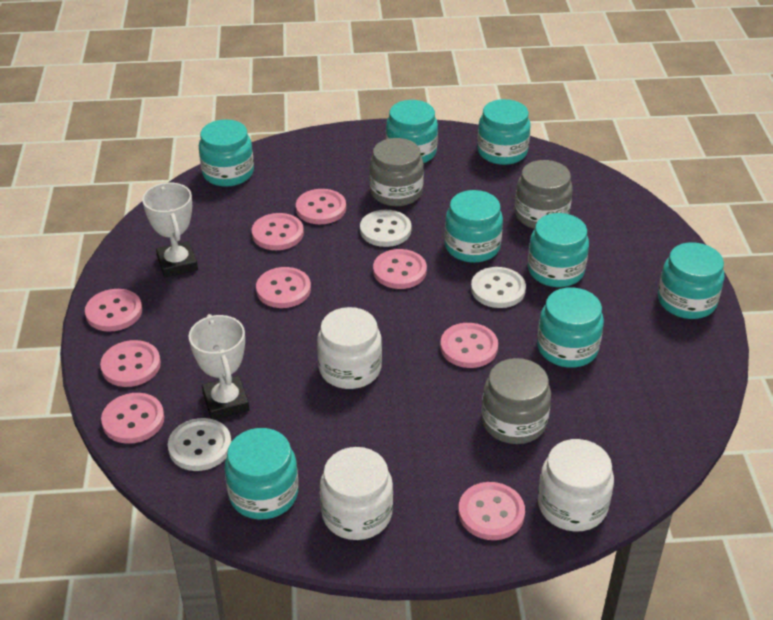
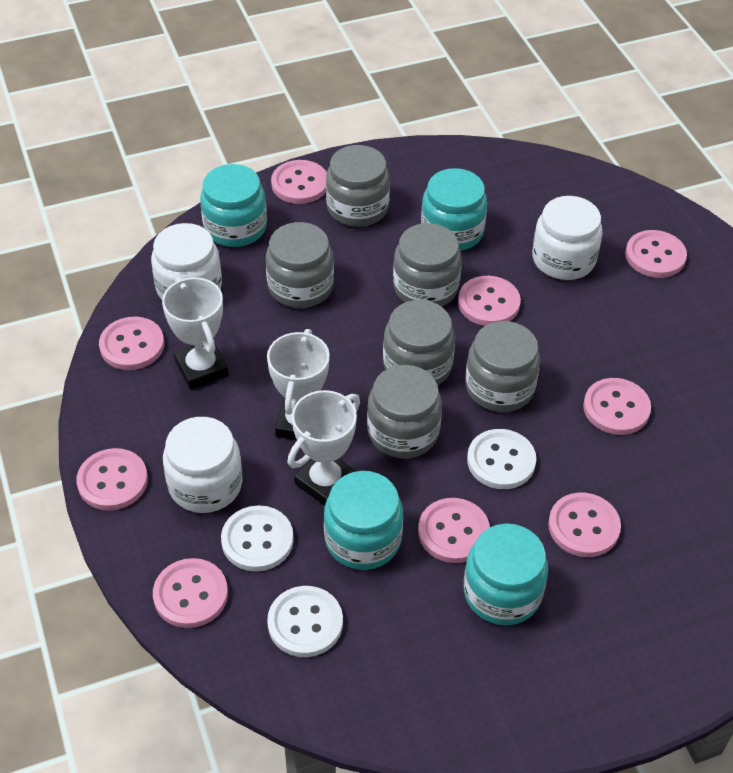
grey jar: [369,138,424,206] [481,358,551,444] [515,160,573,229] = 3 -> [266,222,334,308] [326,145,390,227] [367,365,442,458] [383,300,455,385] [393,223,462,307] [465,321,540,412] = 6
turquoise jar: [199,119,254,187] [224,428,298,520] [386,100,438,163] [444,190,503,263] [477,99,531,165] [527,213,589,287] [537,287,604,368] [658,242,724,319] = 8 -> [200,164,267,247] [324,471,403,570] [421,168,487,251] [464,523,548,625] = 4
white trophy: [142,183,198,278] [189,314,249,419] = 2 -> [162,277,229,389] [267,329,330,440] [287,390,360,506] = 3

